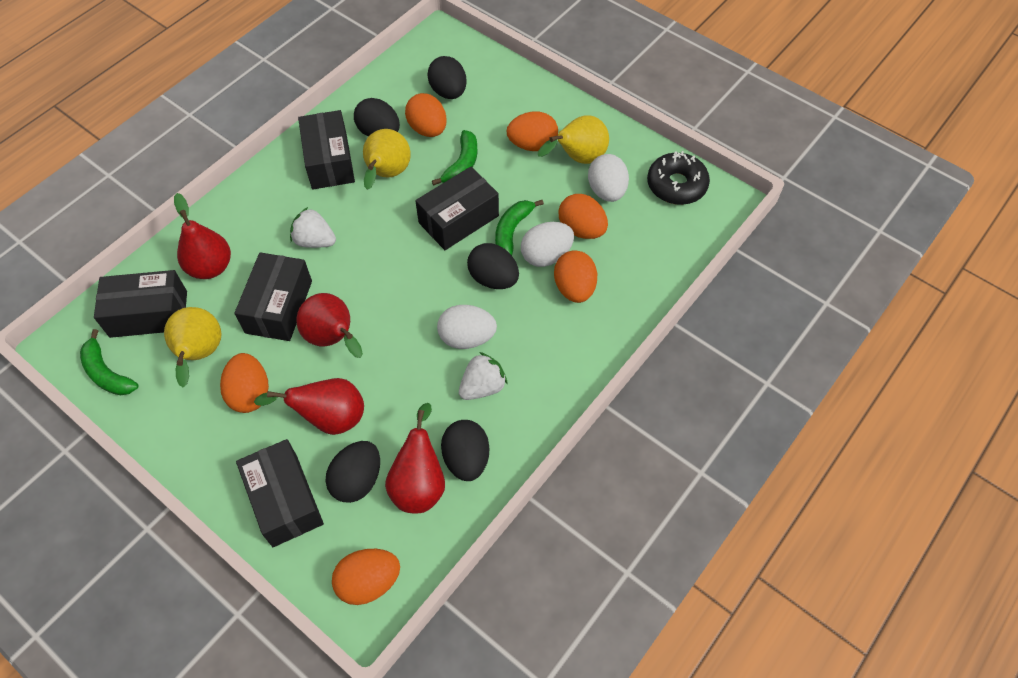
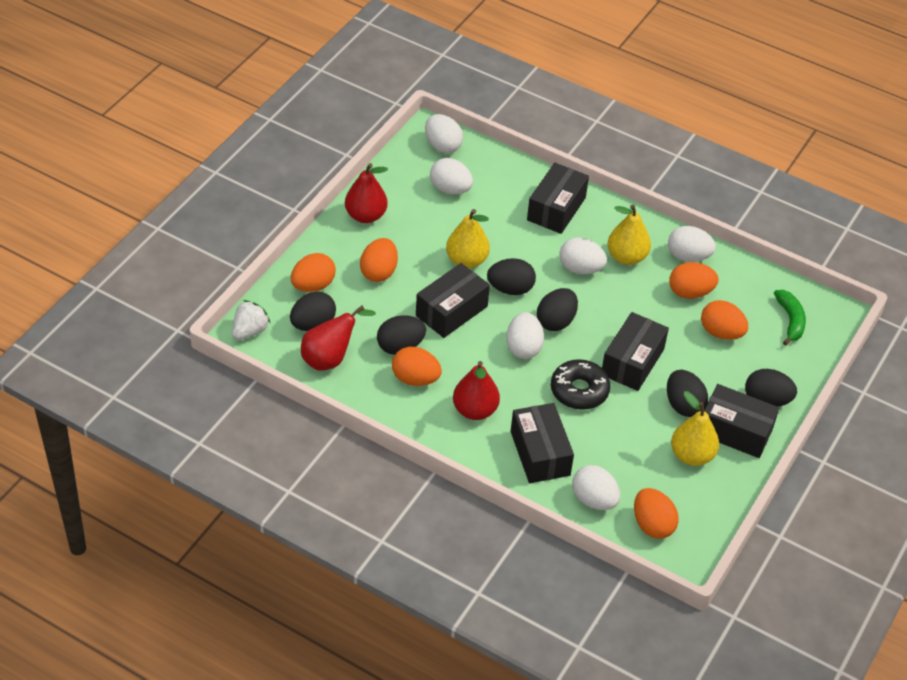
black egg: [325,441,380,503] [354,98,400,137] [427,56,467,99] [441,420,489,481] [467,243,519,289] = 5 -> [290,291,336,331] [377,315,426,355] [487,258,536,295] [537,288,578,331] [667,370,708,417] [745,369,797,407] = 6
green banana: [80,329,138,395] [432,130,478,186] [495,200,544,255] = 3 -> [774,290,806,346] = 1
red pear: [174,193,231,279] [254,378,364,435] [297,293,363,358] [385,403,445,514] = 4 -> [301,306,376,371] [345,163,388,223] [453,361,500,420] = 3
white egg: [437,305,497,349] [521,222,574,267] [588,154,629,202] = 3 -> [425,114,463,153] [430,158,473,194] [506,312,544,359] [559,238,607,274] [572,465,620,510] [668,226,716,262] = 6
white strawberry: [290,207,336,248] [459,352,508,400] = 2 -> [232,300,270,340] = 1

